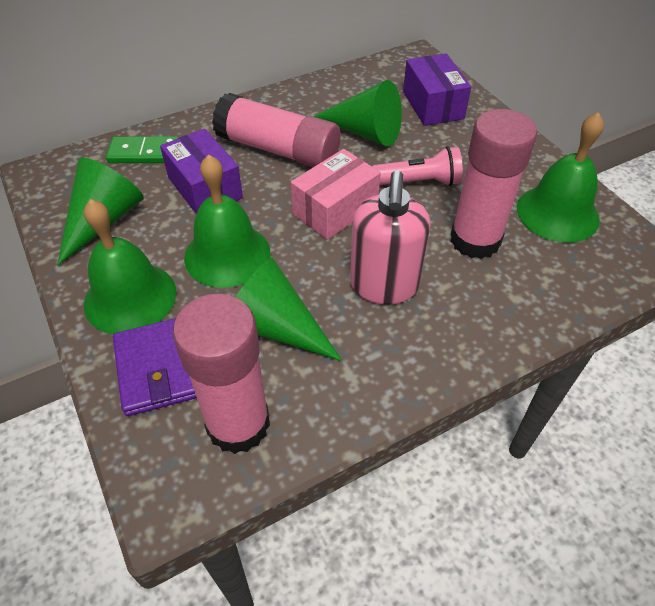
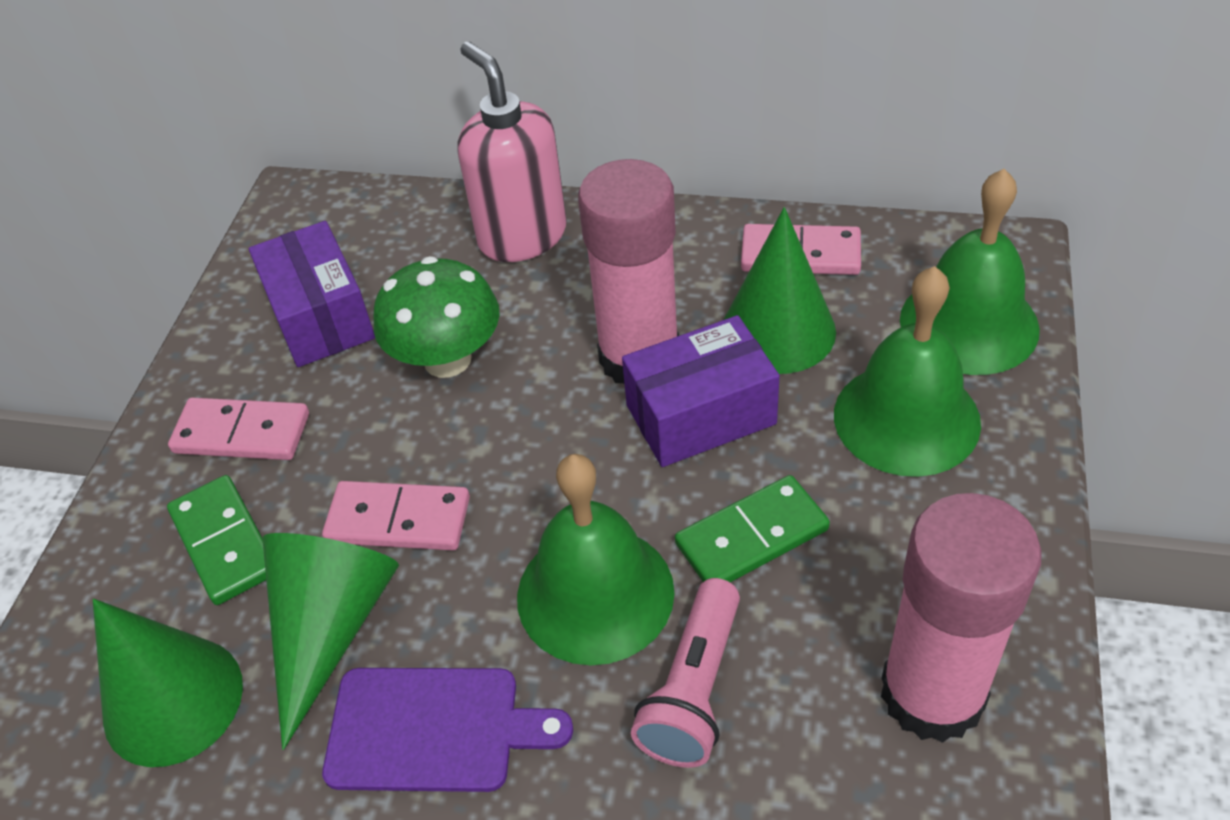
green domino: [106,136,179,163] = 1 -> [167,475,266,605] [675,475,830,582] = 2
green mushroom: none = 0 -> [373,256,500,378] = 1
pink box: [291,149,381,240] = 1 -> none = 0
pink domino: none = 0 -> [168,398,309,460] [322,481,470,550] [741,224,861,275] = 3
pink glue stick: [173,294,270,454] [212,93,341,167] [450,109,537,259] = 3 -> [578,159,679,383] [881,493,1042,743] = 2
purple cutting board: none = 0 -> [322,668,573,792] = 1
purple wallet: [113,318,197,416] = 1 -> none = 0

